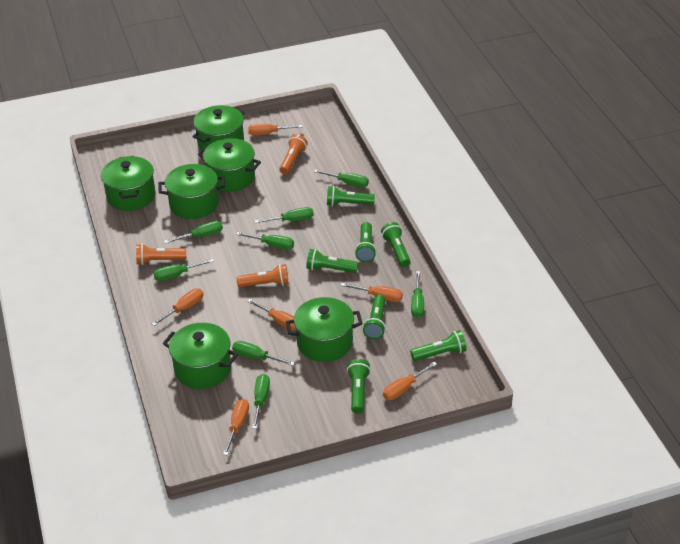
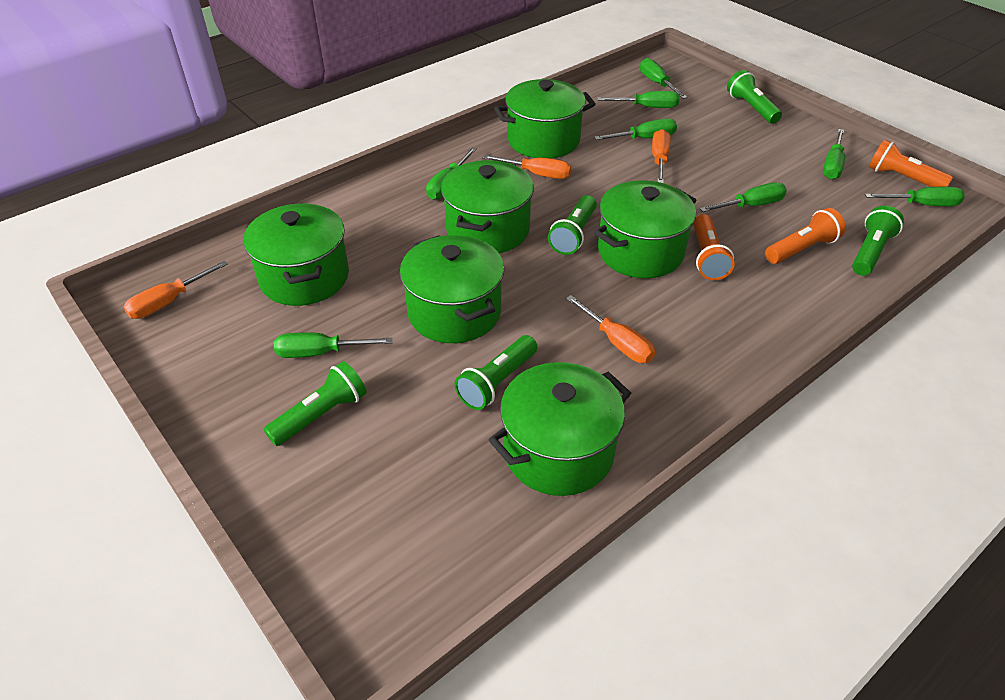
green flashlight: [306,249,358,273] [327,186,375,206] [347,359,371,414] [355,222,376,262] [363,295,386,339] [381,222,411,267] [410,330,467,361] = 7 -> [264,361,367,446] [454,335,537,410] [548,195,597,255] [727,70,782,124] [852,206,904,276] = 5
orange screwdriver: [152,288,204,326] [223,399,249,456] [247,299,296,331] [248,124,303,135] [341,283,403,302] [383,362,437,400] = 6 -> [124,260,228,319] [482,155,571,179] [566,295,655,363] [652,129,671,183] = 4

